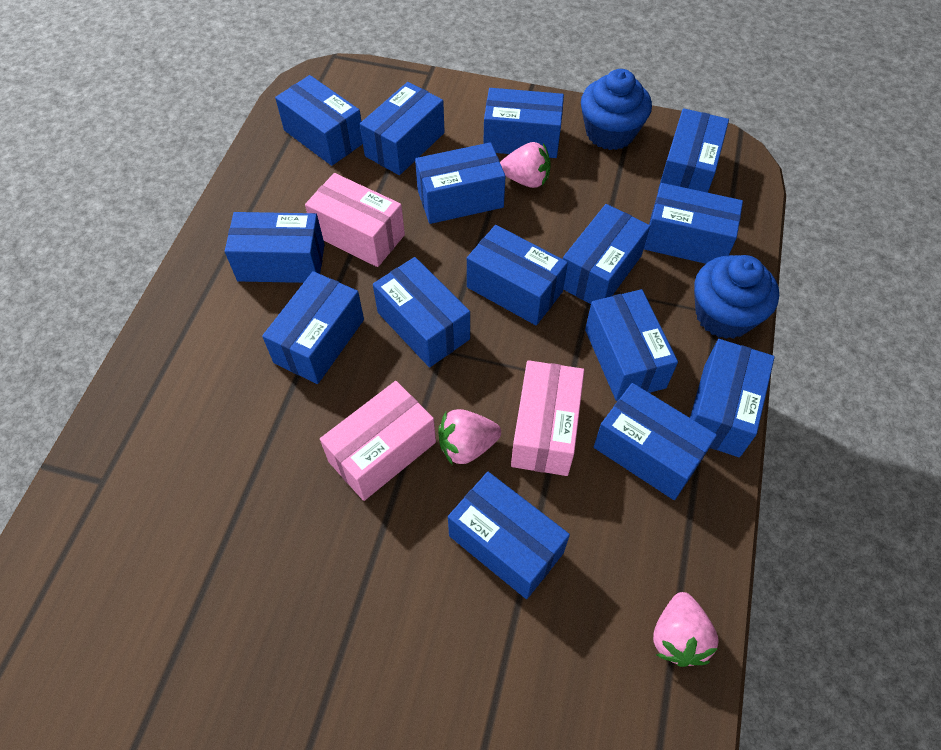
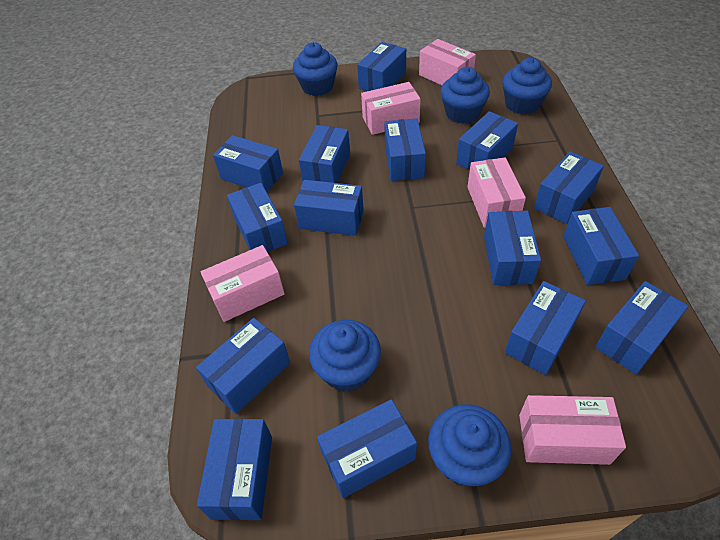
blue cupcake: [581,69,652,150] [694,255,779,339] = 2 -> [293,42,338,96] [309,320,381,392] [428,404,511,487] [441,67,490,124] [502,58,552,114] = 5
pink box: [305,173,405,267] [320,381,436,501] [511,360,584,476] = 3 -> [200,245,285,322] [361,82,421,135] [419,39,476,85] [467,157,526,228] [519,395,626,465] = 5
pink strawberry: [438,409,501,464] [500,142,551,188] [653,592,719,667] = 3 -> none = 0

